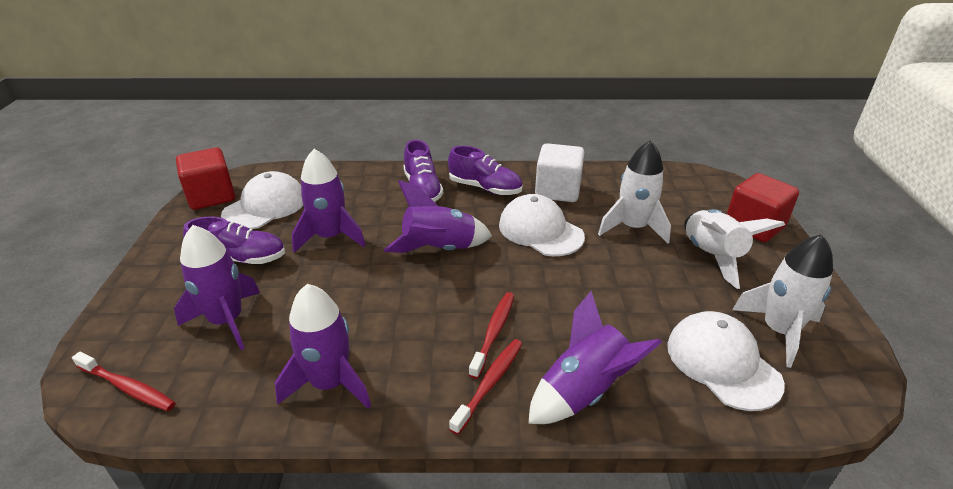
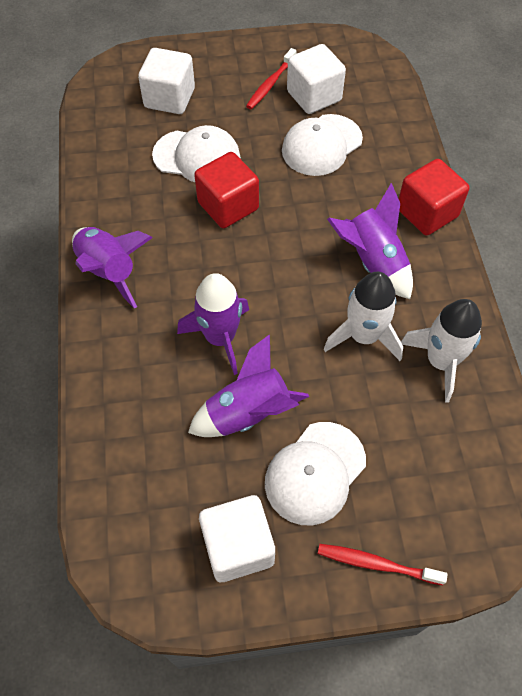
purple rocket: [174,225,260,350] [275,284,371,409] [292,149,366,253] [384,180,492,253] [528,291,662,424] = 5 -> [72,227,152,308] [177,273,249,375] [188,335,309,437] [327,183,413,299] = 4
purple shoe: [183,216,285,264] [403,140,443,202] [448,146,523,195] = 3 -> none = 0
red toothbrush: [72,352,176,411] [449,339,522,435] [469,292,514,379] = 3 -> [246,48,296,110] [318,544,448,585] = 2
white cube: [535,143,585,202] = 1 -> [138,48,195,114] [199,495,275,582] [287,44,346,114] = 3
white rocket: [598,140,671,244] [684,209,785,289] [732,234,833,368] = 3 -> [324,272,403,361] [401,299,482,403] = 2

